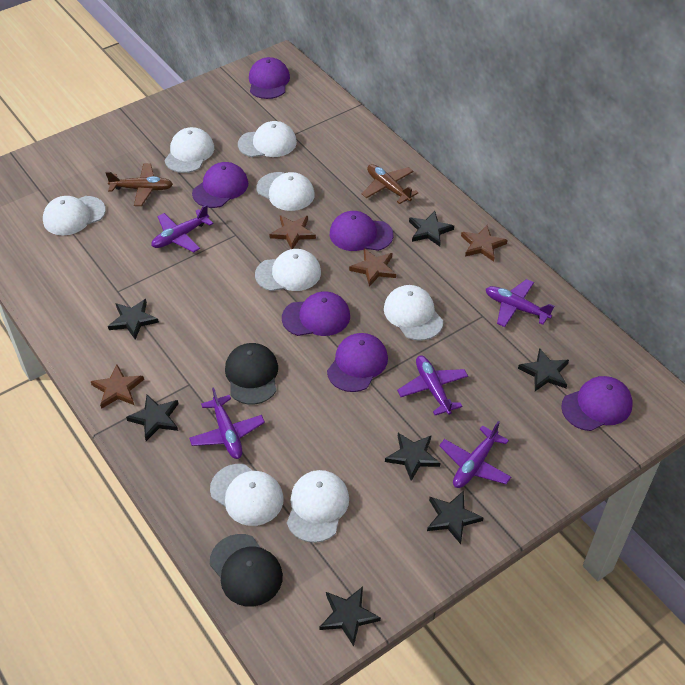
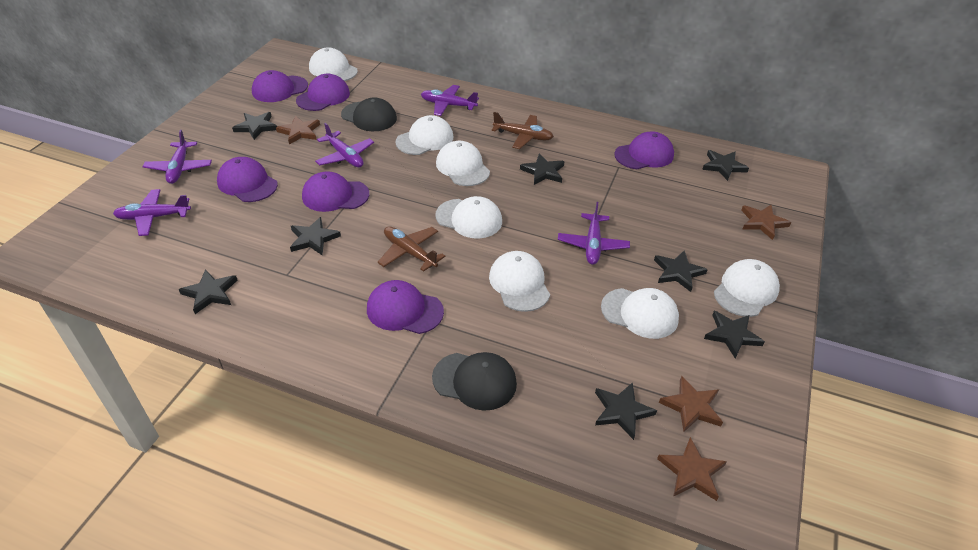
black star: [108,299,159,340] [126,395,178,441] [319,587,381,646] [385,433,440,481] [409,211,454,246] [427,491,484,544] [518,348,569,391] = 7 -> [179,269,238,314] [232,112,277,140] [290,217,341,255] [520,154,565,185] [595,382,657,440] [654,250,708,292] [702,150,749,181] [704,311,765,359] = 8
white cap: [43,196,106,235] [164,127,214,173] [210,464,284,526] [238,121,297,157] [255,249,321,291] [257,172,315,211] [287,470,349,543] [384,285,443,341] = 8 -> [309,47,358,81] [395,115,453,155] [435,196,502,239] [436,141,490,186] [489,251,550,312] [601,288,679,339] [714,259,780,317] = 7

